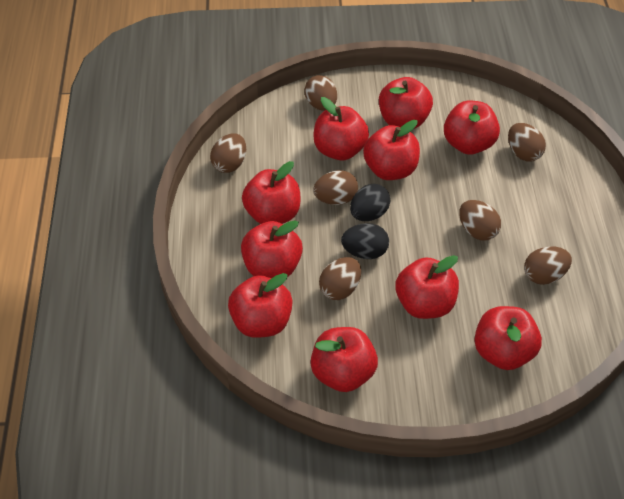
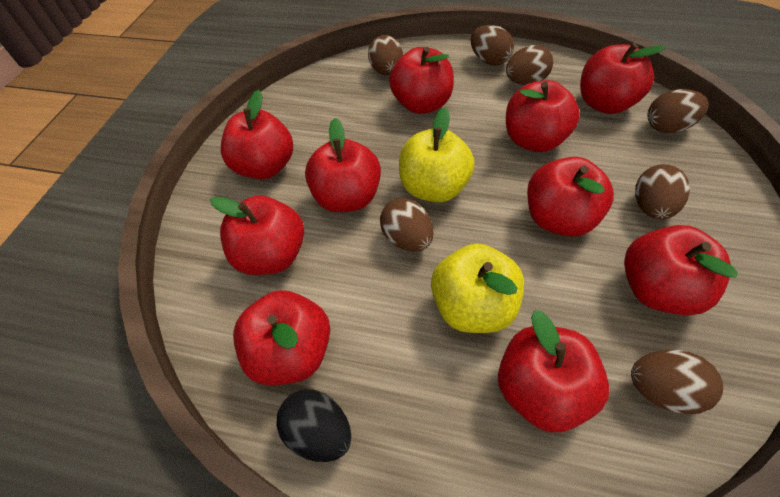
black egg: [341,223,389,259] [350,184,390,221] = 2 -> [276,389,351,462] = 1
yellow apple: none = 0 -> [399,108,475,202] [431,244,524,333] = 2

